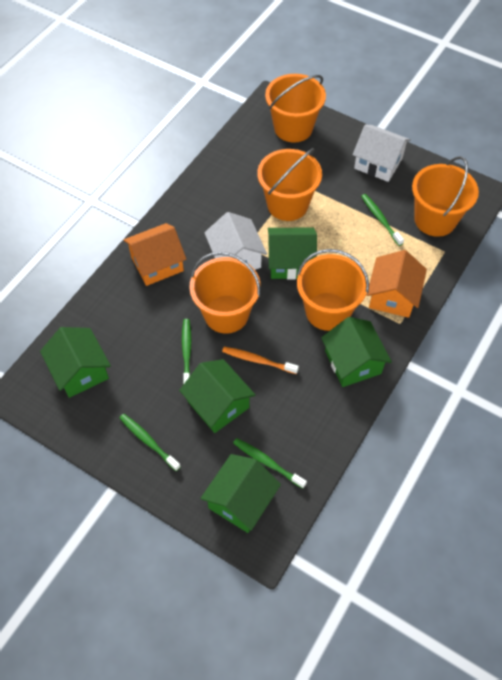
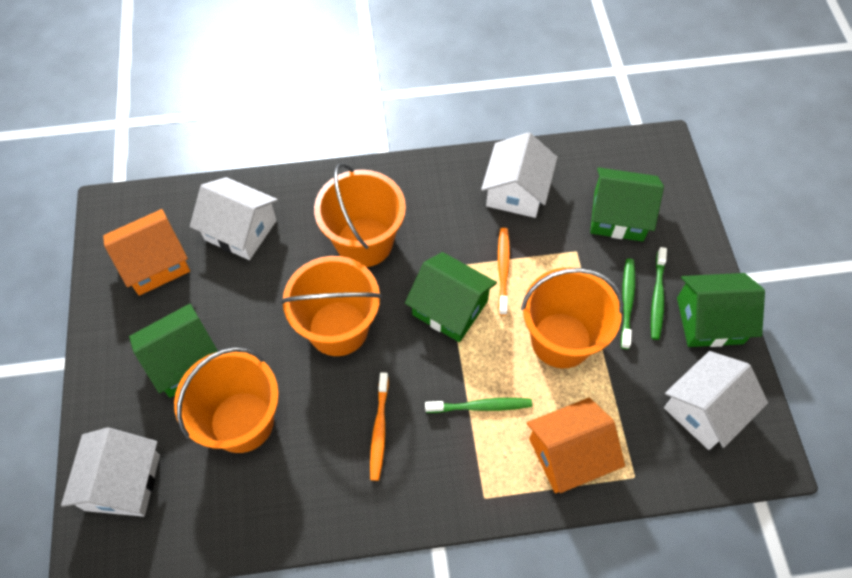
green house: [40,327,111,398] [179,359,255,433] [200,454,281,533] [268,227,317,280] [321,317,392,387] = 5 -> [129,304,218,398] [405,252,497,342] [590,167,664,242] [677,273,765,347] = 4
green toothbrush: [119,414,181,471] [182,319,191,385] [233,438,307,489] [361,194,404,246] = 4 -> [425,398,532,413] [621,259,635,349] [651,247,667,340] = 3
orange bucket: [189,252,261,334] [257,148,322,221] [265,74,326,143] [297,249,369,331] [412,156,479,237] = 5 -> [174,347,279,453] [281,256,382,356] [314,163,406,267] [521,268,624,368] = 4
orange toothbrush: [222,347,299,374] = 1 -> [370,372,389,481] [498,228,510,316] = 2
white house: [204,212,267,270] [353,124,411,182] = 2 -> [61,427,160,517] [190,177,278,260] [481,132,558,218] [664,351,768,450] = 4

